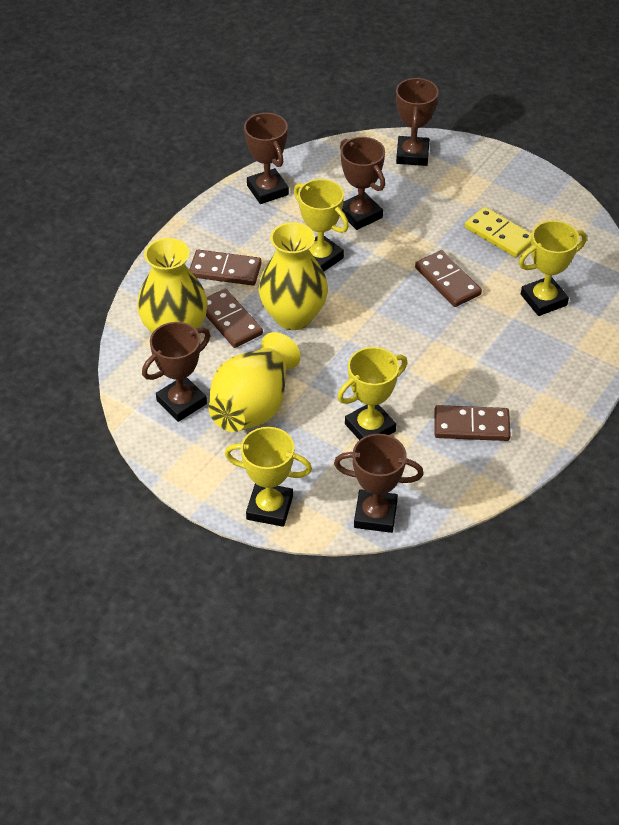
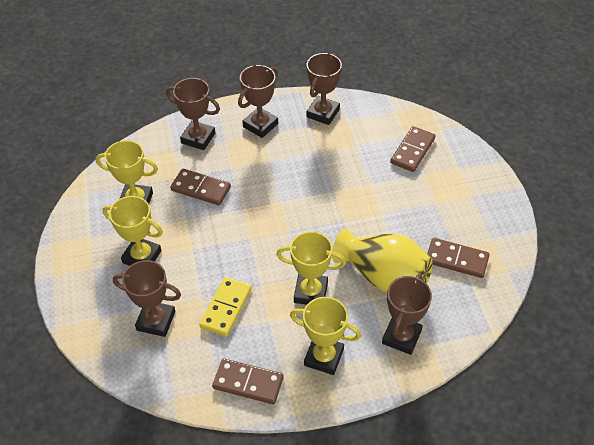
yellow vase: [137,238,208,333] [209,332,301,432] [259,222,328,330] = 3 -> [332,228,433,292] = 1

